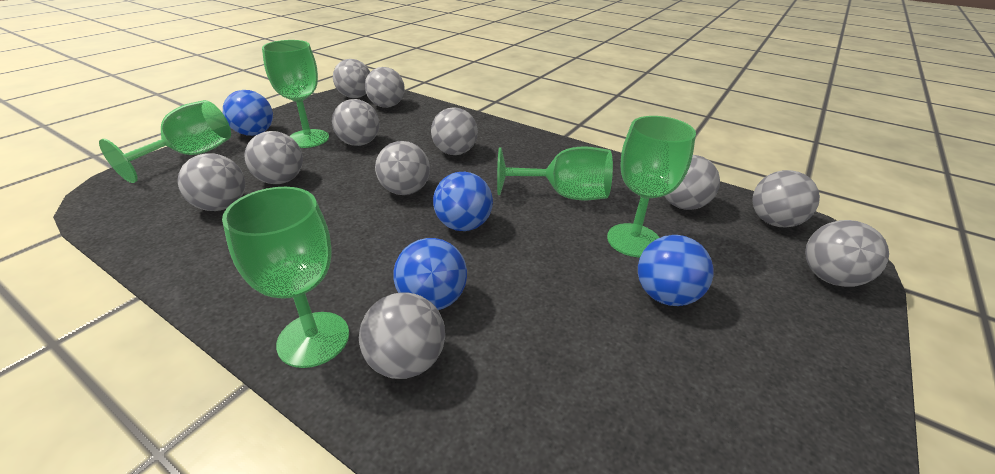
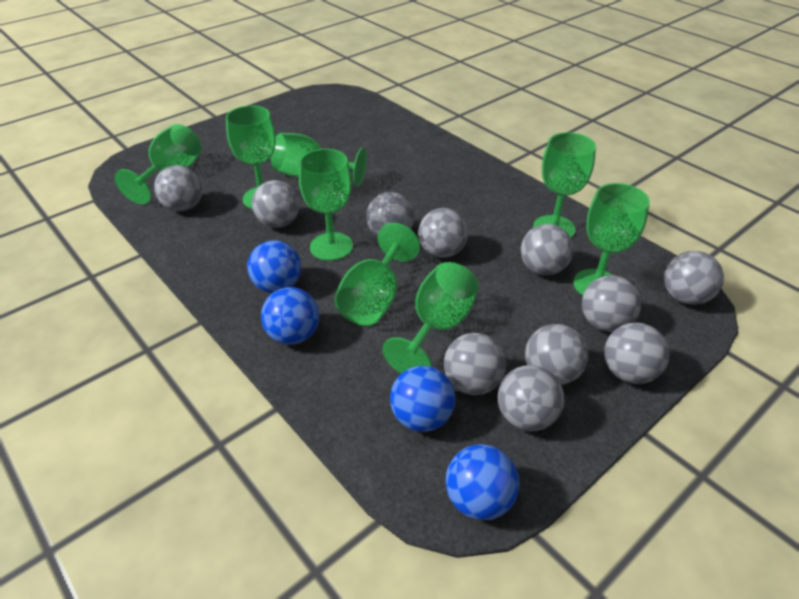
green goblet: [99,100,231,183] [222,187,349,368] [262,40,329,148] [497,146,613,200] [607,116,696,257] = 5 -> [114,124,202,204] [226,105,276,209] [270,133,367,187] [299,149,353,261] [334,223,420,326] [382,262,479,374] [533,132,596,238] [573,183,650,295] = 8

